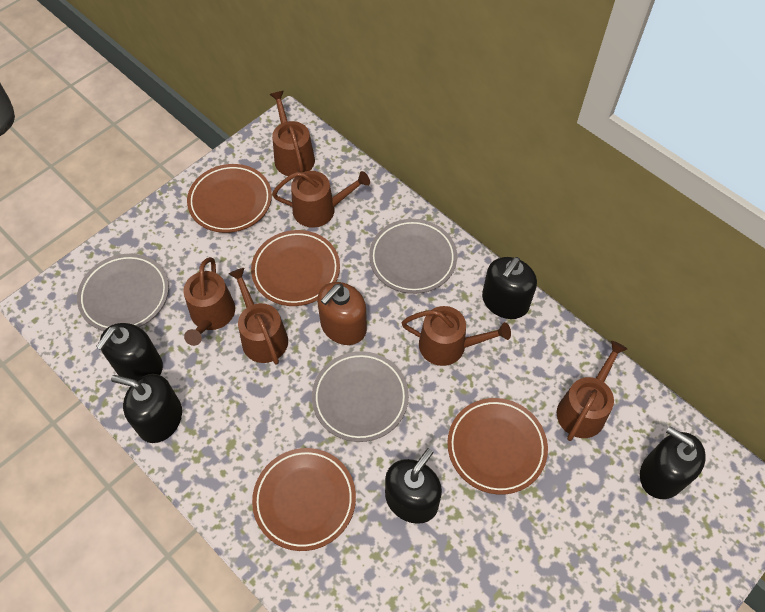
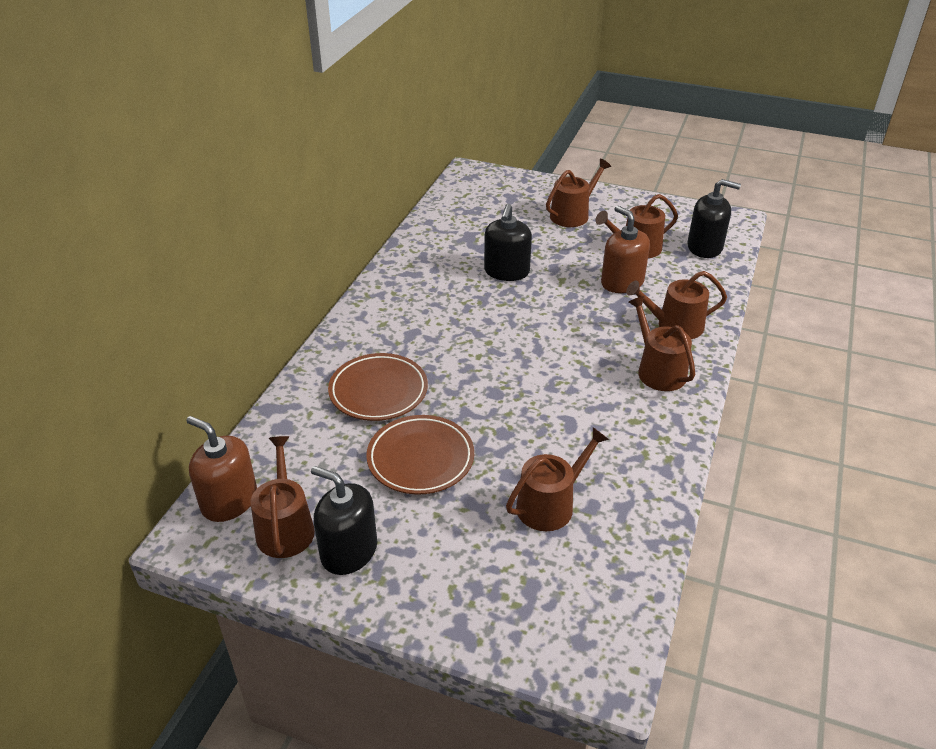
black soap dispenser: [96,323,163,380] [111,374,182,443] [385,448,442,524] [482,257,537,319] [640,426,706,499] = 5 -> [311,466,377,575] [484,204,532,281] [687,179,741,258] = 3
brown plate: [187,164,272,233] [251,230,340,306] [252,448,356,551] [447,398,548,495] = 4 -> [328,353,428,421] [366,415,474,495] = 2
brown soap dispenser: [317,282,367,345] = 1 -> [187,416,257,522] [601,206,650,293] = 2
grey plate: [77,254,169,331] [312,351,409,442] [369,219,457,294] = 3 -> none = 0

